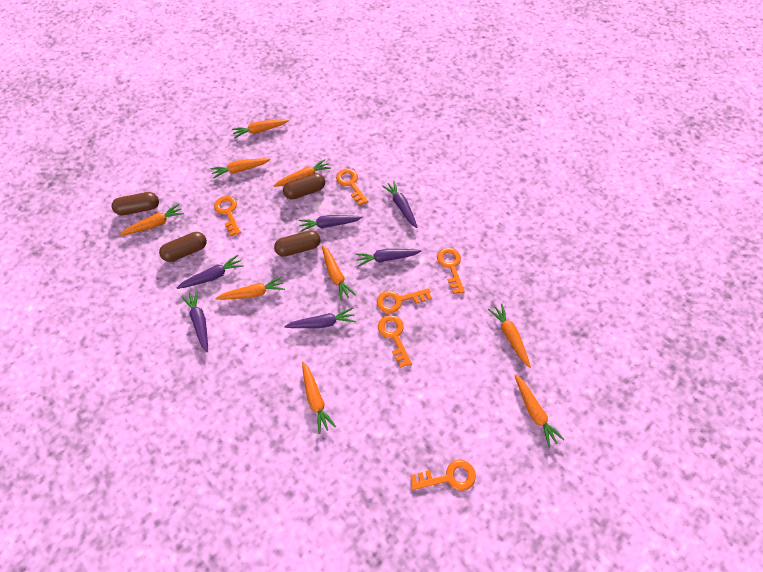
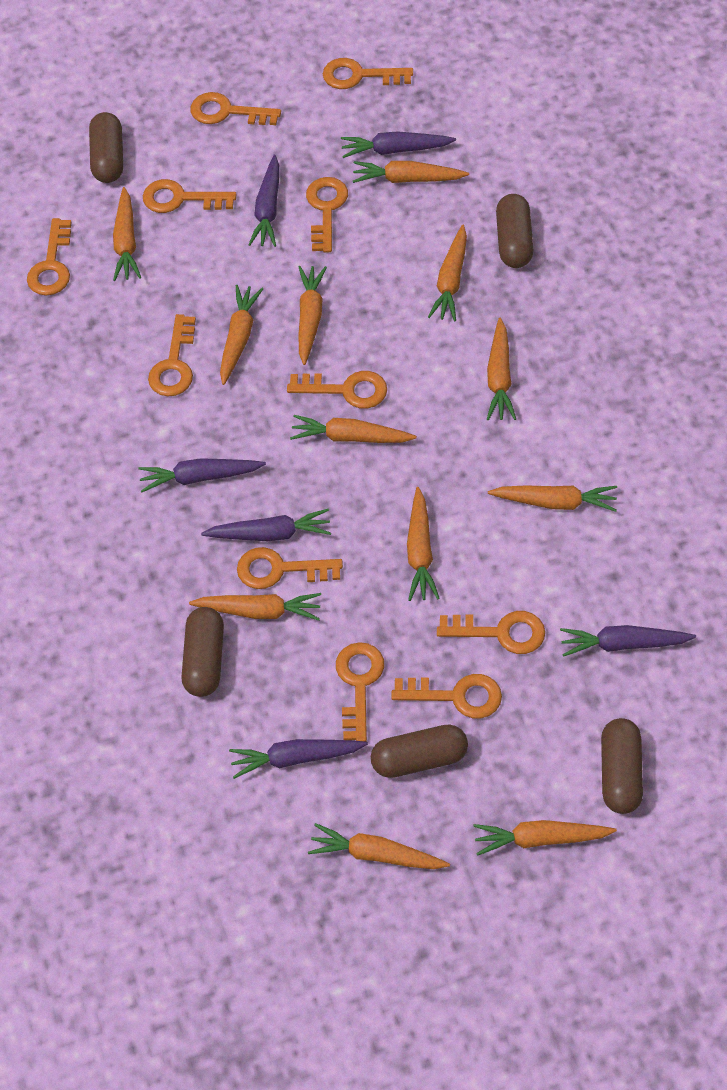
brown capsule: [112,192,159,215] [159,232,207,262] [274,230,321,257] [283,173,325,200] = 4 -> [89,112,123,183] [181,607,224,697] [371,724,468,778] [496,194,533,268] [601,718,643,814] = 5
orange carrot: [120,204,184,236] [211,158,271,179] [215,276,285,300] [232,120,289,138] [274,159,331,187] [302,362,336,434] [322,245,356,301] [488,303,531,368] [515,374,565,448] = 9 -> [113,187,141,281] [189,593,321,621] [220,285,263,385] [290,415,417,443] [298,266,327,365] [308,823,450,869] [353,161,469,183] [407,487,440,601] [428,225,467,322] [473,820,617,856] [487,318,516,420] [488,486,617,512] = 12
orange key: [214,196,241,236] [336,169,369,206] [377,288,432,313] [378,315,412,368] [410,460,476,491] [437,248,465,294] = 6 -> [27,218,72,296] [143,179,237,213] [148,314,196,396] [191,92,281,125] [237,547,343,589] [287,371,387,409] [306,177,348,253] [323,58,413,89] [336,642,384,742] [391,674,502,719] [437,611,545,654] = 11

